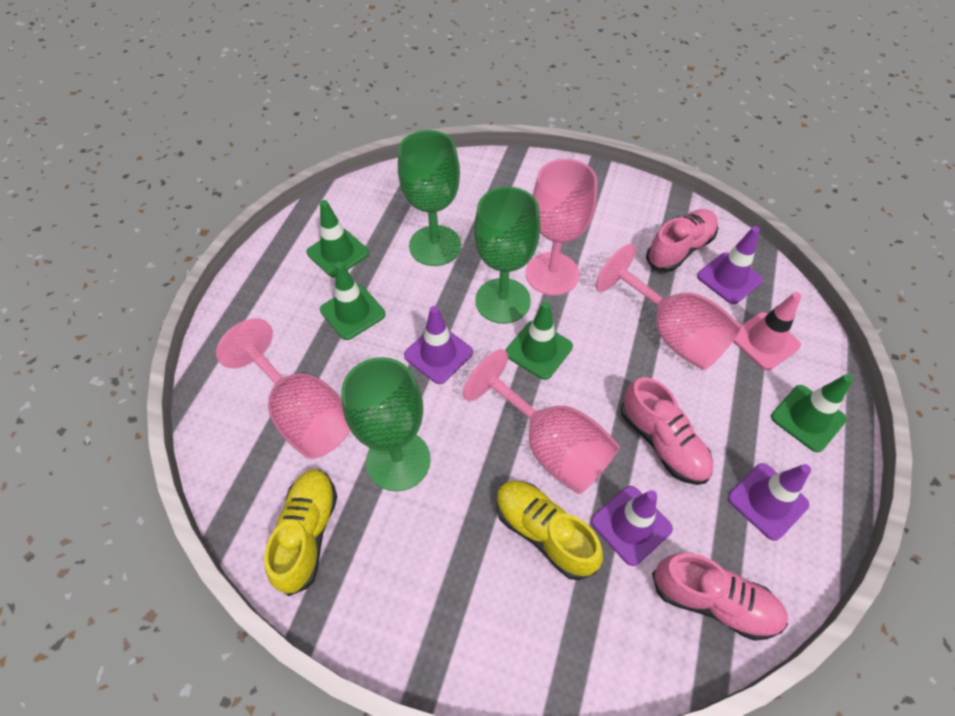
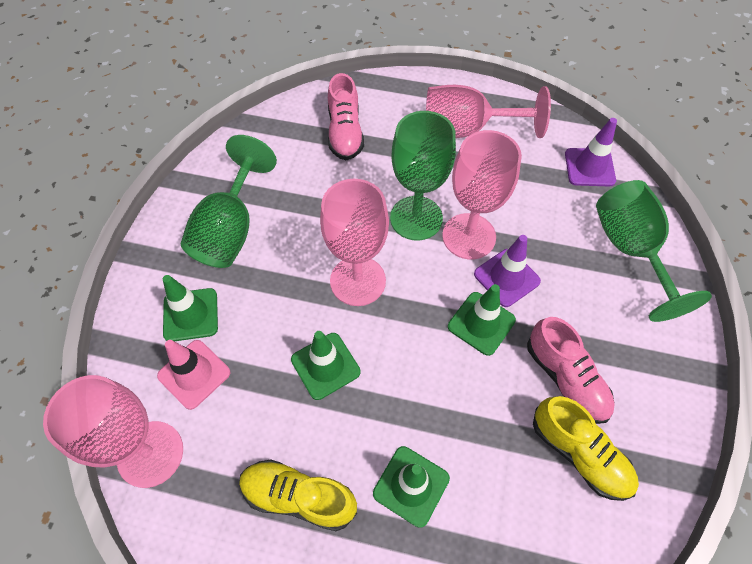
pink shoe: [621,377,713,485] [646,209,718,272] [652,553,788,641] = 3 -> [328,73,364,160] [527,317,615,424] = 2
purple traffic cone: [404,306,473,384] [591,486,673,566] [697,226,763,304] [728,463,811,541] = 4 -> [474,235,541,307] [565,118,617,186] = 2

